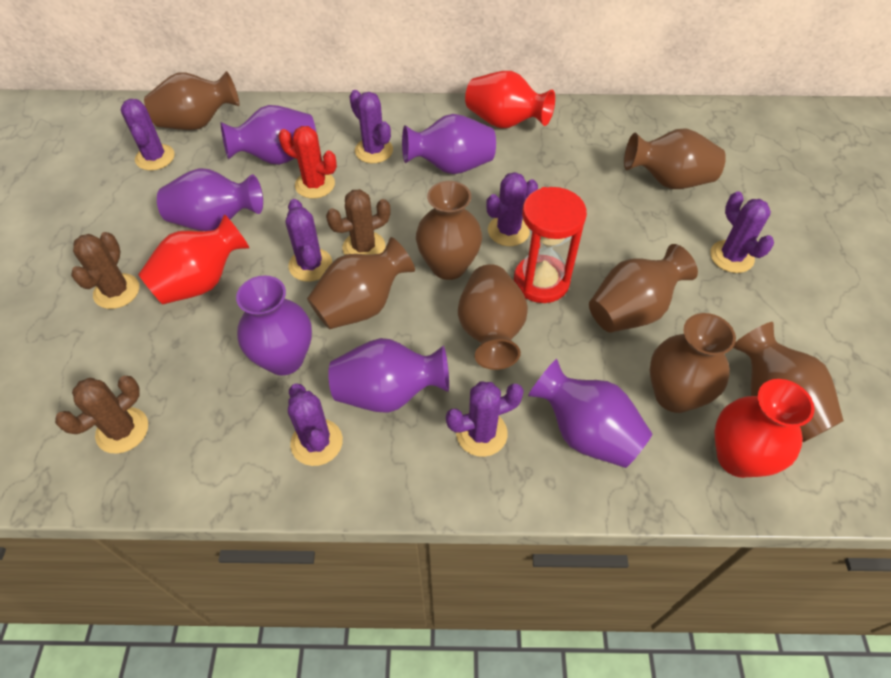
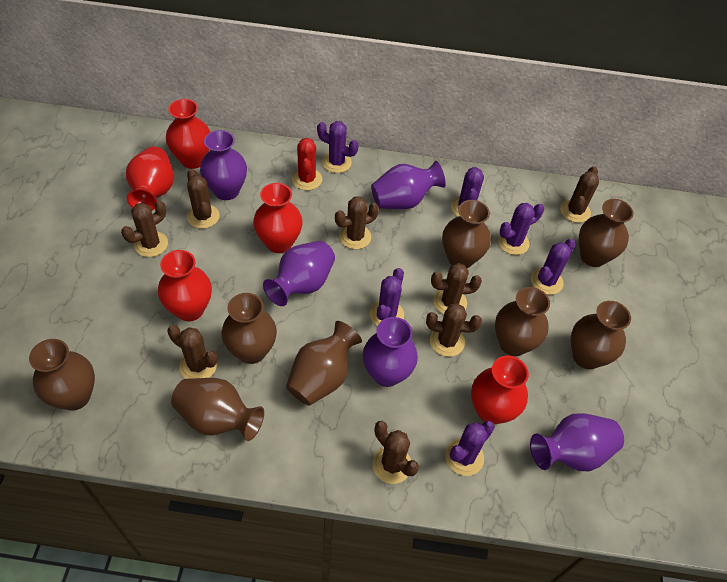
brown cactus: [55,376,148,454] [71,232,139,309] [326,189,391,255] = 3 -> [121,201,168,257] [167,325,217,379] [187,169,220,229] [335,196,379,249] [372,421,419,484] [426,303,482,357] [431,263,482,315] [560,166,599,223] = 8
purple cactus: [121,99,175,171] [286,199,332,282] [288,383,343,466] [349,90,393,163] [446,381,524,457] [486,172,538,246] [710,191,774,273] = 7 -> [317,121,359,173] [370,268,404,326] [445,420,495,476] [451,167,484,217] [498,203,544,255] [531,239,576,295] = 6
purple vase: [157,168,263,231] [220,105,316,165] [236,275,312,376] [328,338,449,413] [402,114,496,174] [528,359,652,468] = 6 -> [200,130,247,200] [263,241,335,306] [363,317,418,387] [371,161,446,209] [530,413,624,471] = 5
red hourglass: [514,187,587,303] = 1 -> none = 0
red vase: [138,214,249,304] [465,71,555,128] [714,379,815,478] = 3 -> [126,146,174,211] [158,250,212,321] [166,99,210,169] [253,183,303,253] [471,356,529,425] = 5

